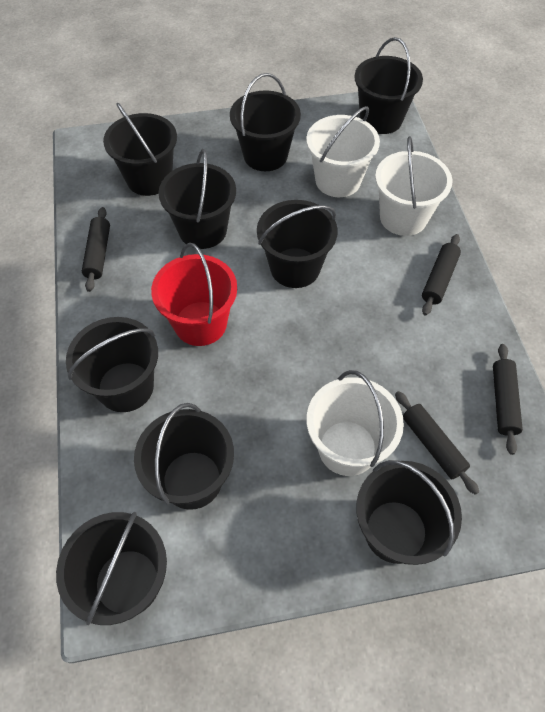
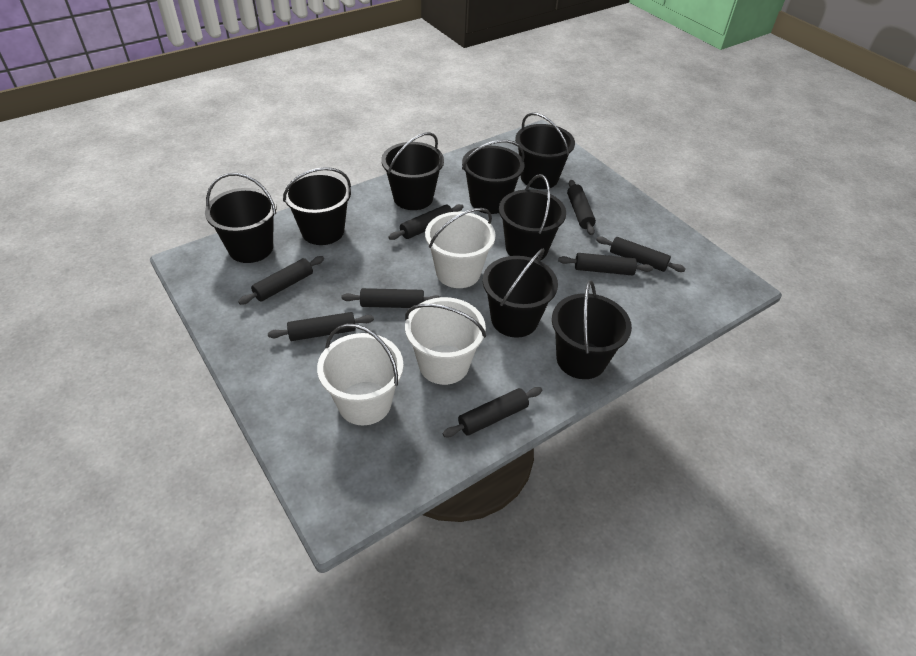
black bucket: [56,512,167,625] [66,317,158,412] [103,103,177,196] [134,403,234,510] [159,149,236,249] [230,73,301,171] [257,200,338,288] [354,37,423,134] [356,460,462,565] = 9 -> [205,173,276,263] [283,167,351,245] [381,132,444,210] [462,140,525,214] [483,249,558,338] [499,174,566,261] [515,112,575,189] [552,280,632,379] = 8
black rolling pin: [82,207,110,292] [395,391,479,495] [422,234,461,316] [493,344,523,455] = 4 -> [238,256,324,305] [268,312,374,341] [342,288,440,308] [389,204,463,240] [443,387,542,437] [558,253,653,276] [567,180,596,235] [596,236,686,272] = 8
red bucket: [151,243,237,346] = 1 -> none = 0

